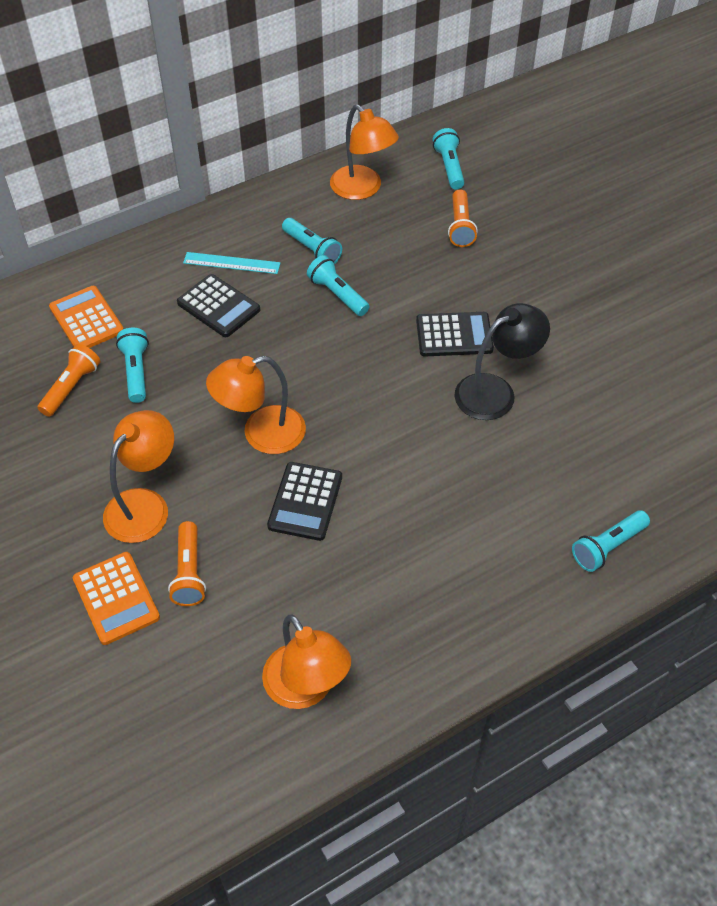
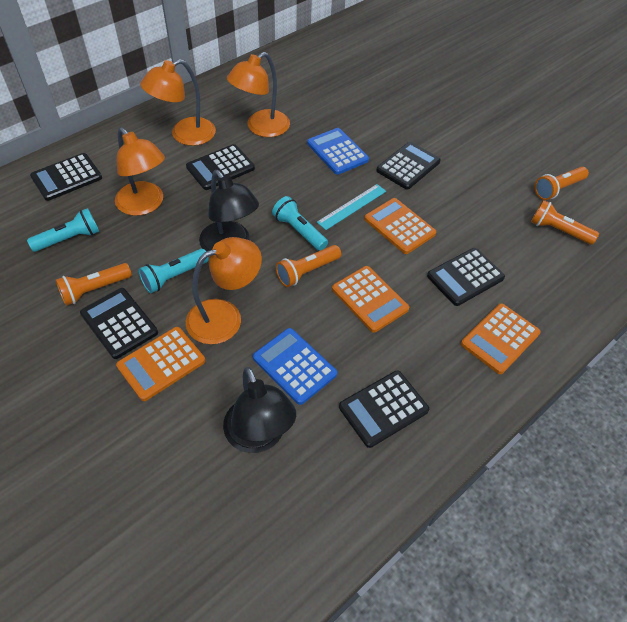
black calculator: [177,274,260,337] [267,462,342,541] [416,312,494,356] = 3 -> [30,153,102,201] [80,288,158,359] [186,144,255,190] [339,371,429,448] [376,142,441,190] [427,248,505,306] = 6
black lamp: [454,303,550,420] = 1 -> [199,170,259,252] [223,367,296,453] = 2
blue calculator: none = 0 -> [253,328,337,405] [307,128,369,175] = 2
orange calculator: [49,286,124,348] [73,552,160,645] = 2 -> [116,327,205,401] [332,266,409,333] [364,198,436,254] [461,304,540,374] = 4
orange flashlight: [37,344,100,417] [168,521,206,606] [448,189,478,247] = 3 -> [55,263,132,306] [276,245,341,287] [531,200,599,245] [535,167,589,200] = 4
turquoise flashlight: [116,328,149,403] [282,218,342,264] [307,255,370,316] [433,128,464,190] [572,510,650,572] = 5 -> [27,208,99,252] [138,249,209,293] [272,196,328,251] = 3

